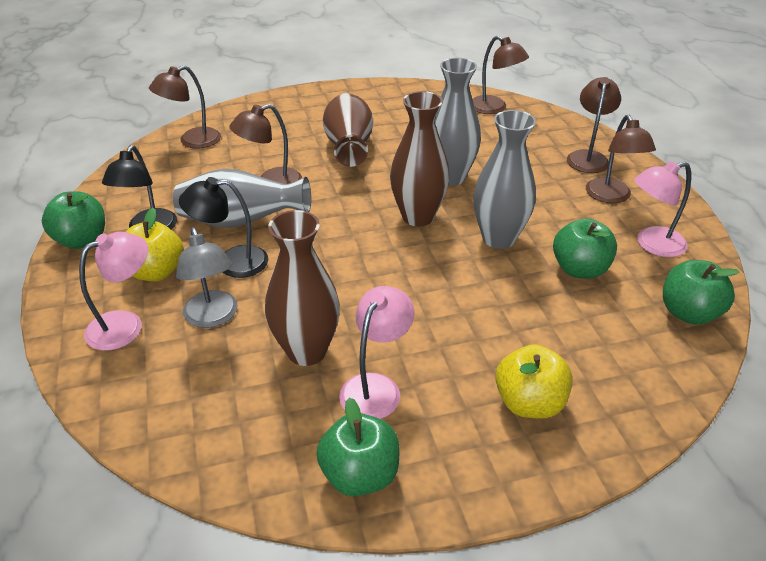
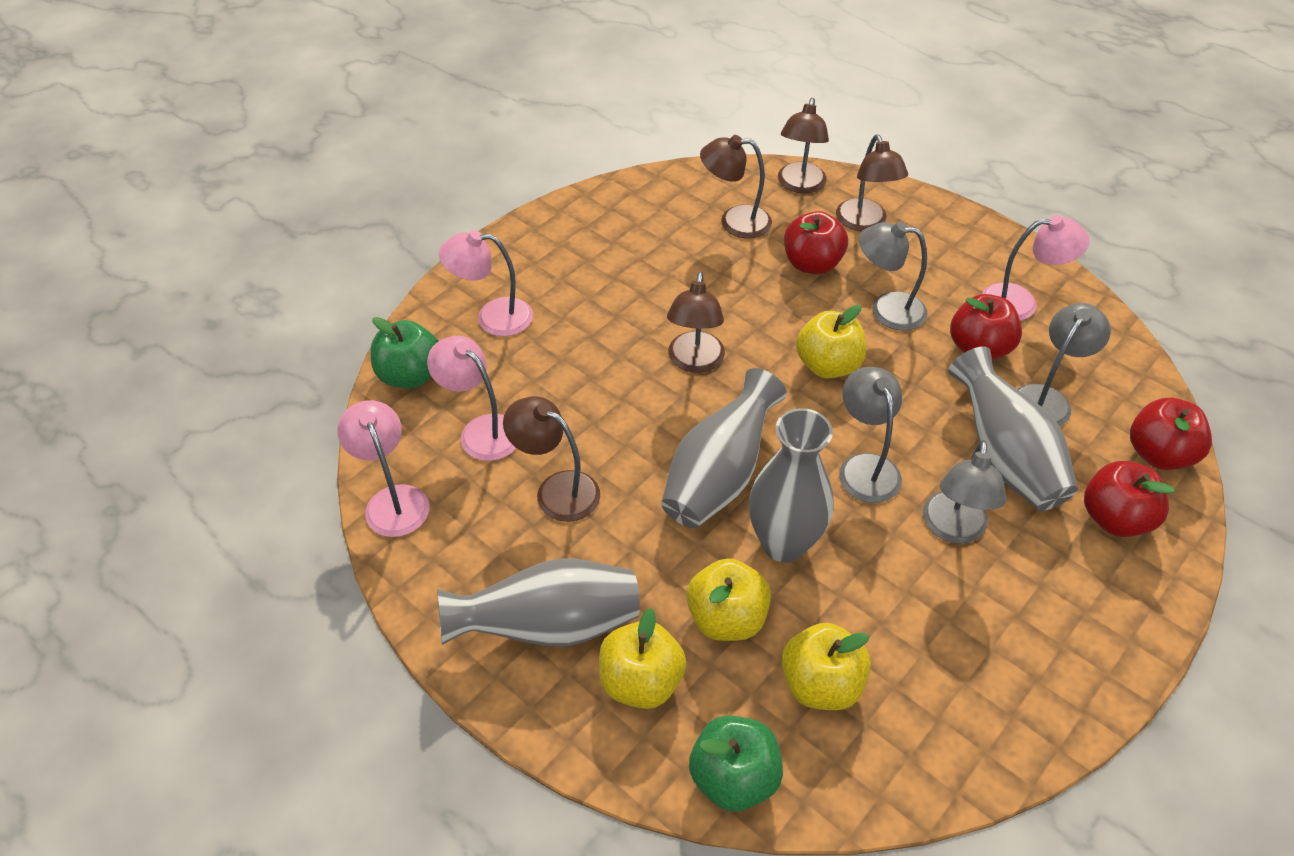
black lamp: [102,145,177,229] [179,177,268,278] = 2 -> none = 0
brown vase: [265,210,340,366] [323,93,373,167] [390,91,450,227] = 3 -> none = 0
green apple: [42,191,105,249] [317,397,399,496] [553,218,617,279] [663,260,740,325] = 4 -> [370,317,439,388] [689,716,783,812] = 2
grey lamp: [176,227,238,328] = 1 -> [839,367,902,503] [859,222,928,331] [923,440,1006,544] [1017,303,1111,426] = 4
grey vase: [173,168,311,228] [435,58,481,186] [473,110,536,249] = 3 -> [437,558,640,647] [661,368,787,528] [749,408,834,563] [948,346,1078,511] = 4
pink lamp: [79,232,148,351] [339,286,414,419] [634,161,691,257] = 3 -> [338,400,430,537] [427,336,516,461] [439,230,533,336] [982,215,1090,321] = 4
red apple: none = 0 -> [784,211,848,274] [950,294,1022,360] [1084,461,1175,537] [1130,398,1212,470] = 4
yellow apple: [126,208,184,281] [495,344,573,419] = 2 -> [599,608,686,709] [686,558,771,641] [782,623,871,710] [796,305,866,379] = 4

